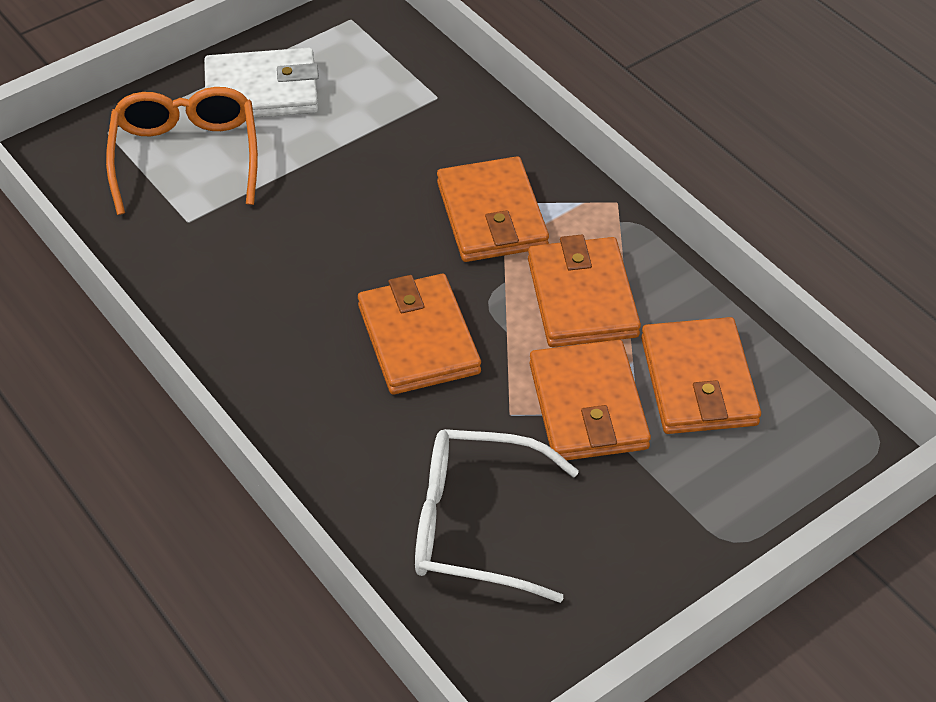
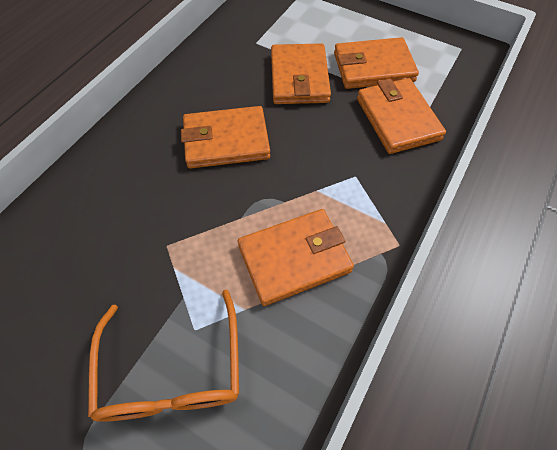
white glasses: [415,429,579,603] = 1 -> none = 0
white wallet: [204,48,319,118] = 1 -> none = 0

